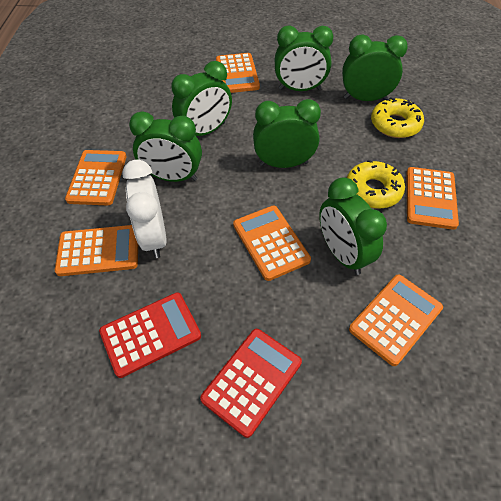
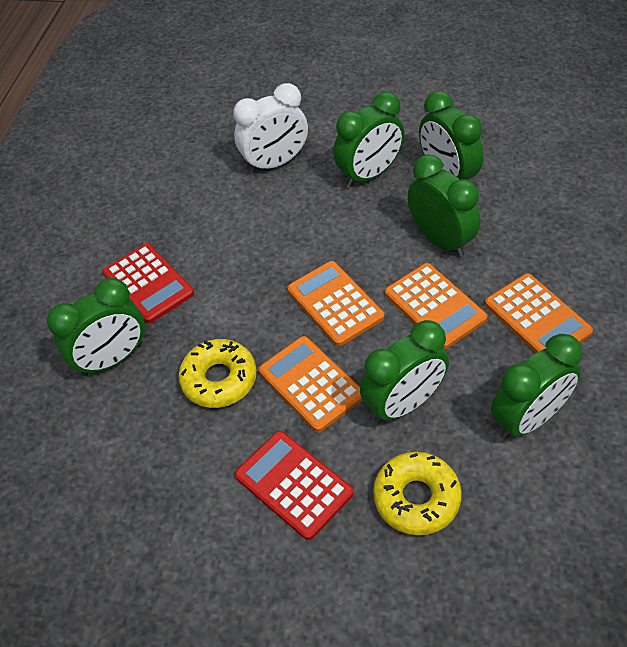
orange calculator: [55,225,138,276] [65,150,126,205] [216,53,260,93] [233,206,311,281] [349,275,443,366] [407,167,459,230] = 6 -> [258,336,362,432] [287,261,384,346] [385,263,487,349] [485,273,593,353] = 4

